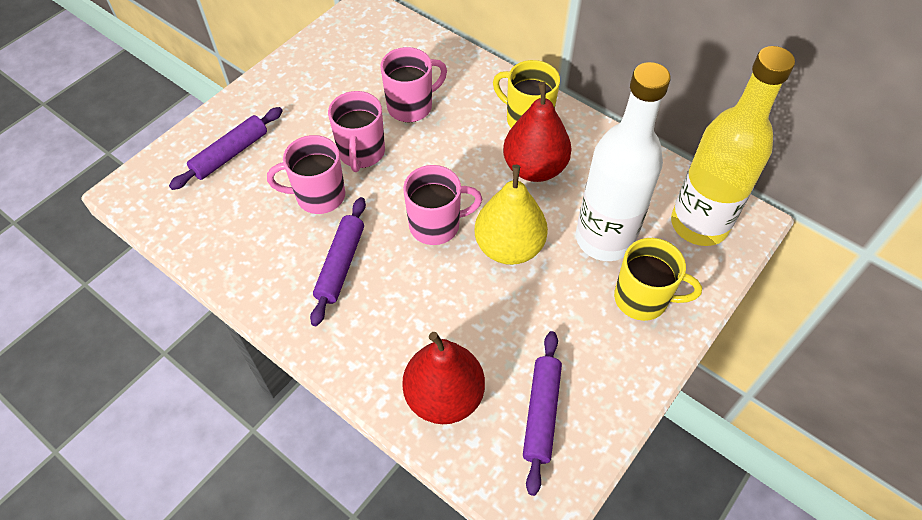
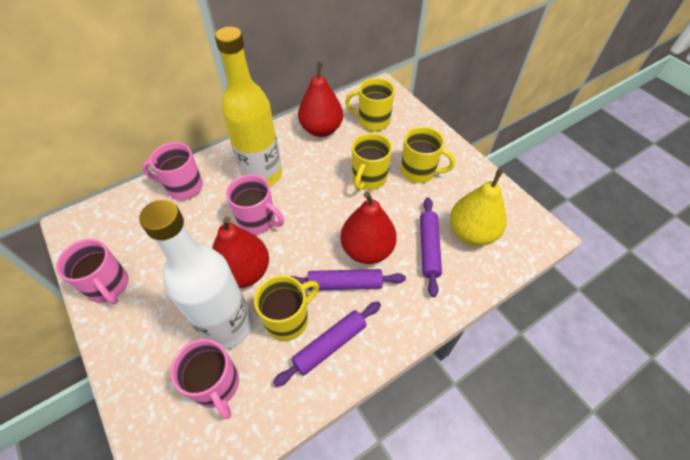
red pear: [402,332,485,424] [503,82,571,182] = 2 -> [212,217,269,288] [298,62,343,137] [340,192,397,264] = 3
yellow mug: [493,60,560,128] [614,238,702,321] = 2 -> [254,275,319,341] [345,78,395,131] [352,133,392,191] [401,127,455,183] = 4

